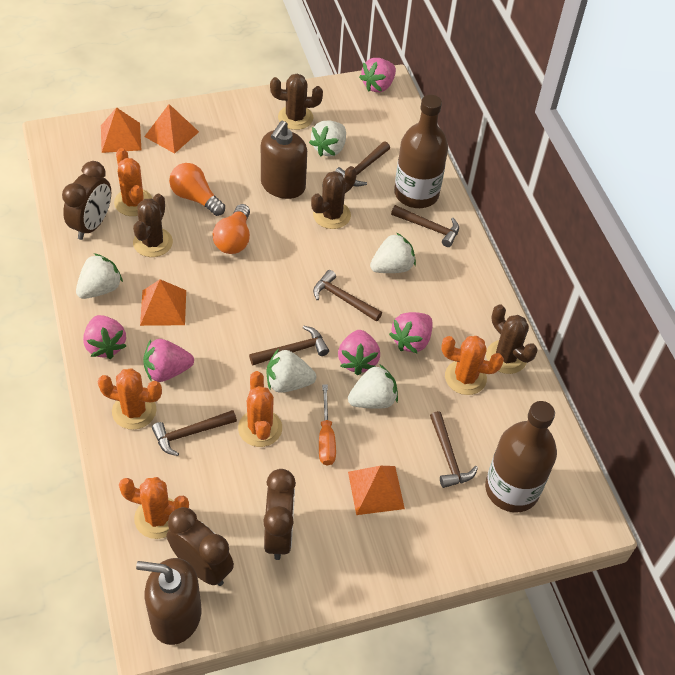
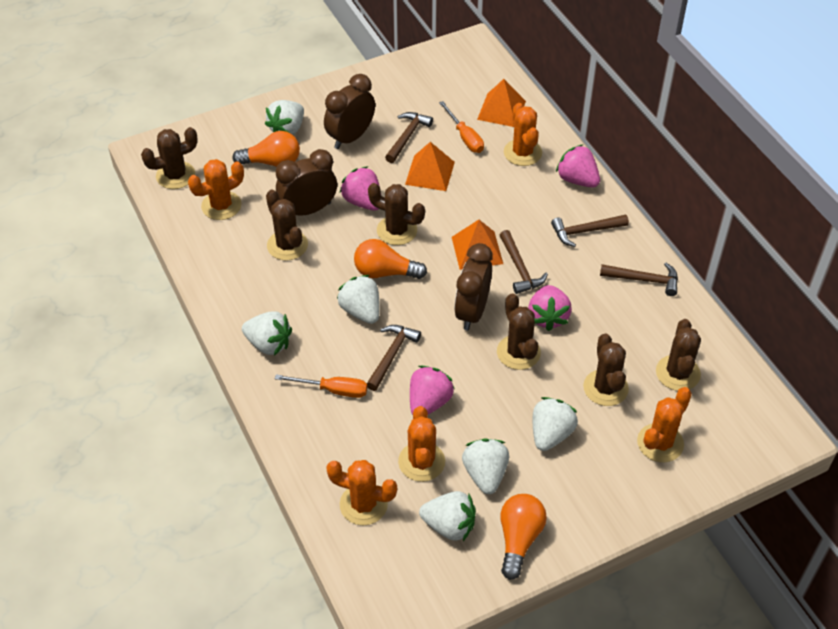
brown bottle: [394,95,448,208] [485,401,557,512] = 2 -> none = 0
brown cactus: [133,194,173,257] [270,74,323,130] [311,166,357,229] [486,305,538,374] = 4 -> [141,127,198,189] [266,189,308,261] [368,183,425,245] [497,293,541,370] [583,334,629,406] [656,319,701,391] = 6
brown hammer: [152,410,237,456] [249,326,329,365] [313,270,382,321] [335,141,390,186] [391,205,459,247] [430,411,478,488] = 6 -> [367,325,421,391] [385,112,433,163] [499,230,548,294] [551,214,629,247] [600,263,678,296] = 5
brown soap dispenser: [136,558,201,645] [261,120,307,199] = 2 -> none = 0
orange light bulb: [169,163,225,216] [213,204,250,254] = 2 -> [232,131,300,167] [354,239,427,279] [500,494,547,580] = 3
orange pyramid: [101,107,142,153] [140,279,186,326] [144,104,199,154] [348,466,405,515] = 4 -> [405,142,455,191] [452,220,503,270] [477,79,526,127] = 3
orange screwdriver: [319,384,336,466] = 1 -> [275,374,367,398] [439,101,484,153] = 2
pink strawberry: [83,315,126,359] [143,339,194,382] [338,330,380,376] [359,58,396,92] [389,312,433,353] = 5 -> [340,166,379,211] [410,366,455,415] [528,285,572,331] [556,145,600,188] = 4
white strawberry: [76,253,123,299] [267,349,316,393] [309,121,346,157] [348,364,398,409] [370,233,416,273] = 5 -> [242,311,292,355] [265,100,304,135] [337,275,380,324] [419,491,476,541] [462,438,509,494] [533,397,578,451] = 6

